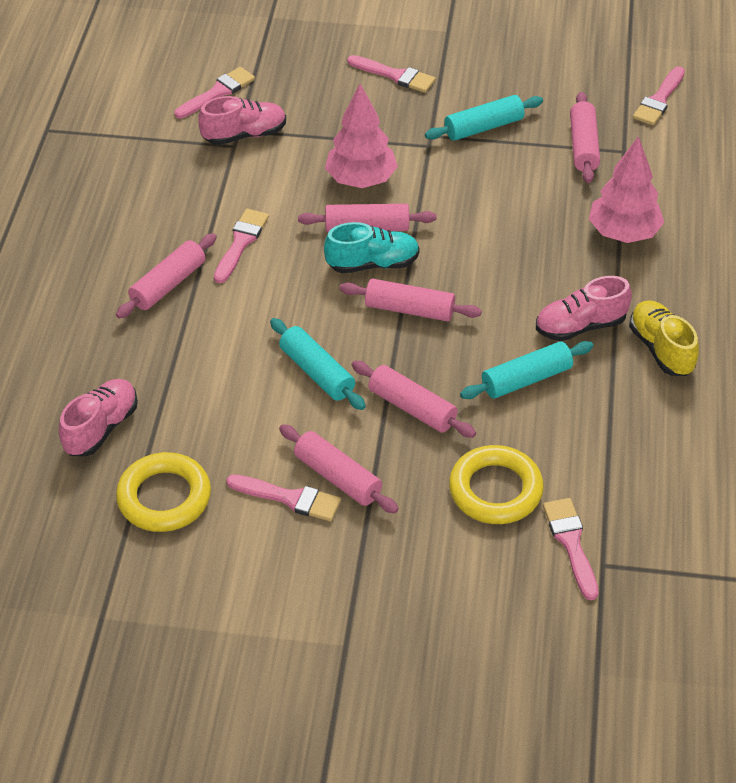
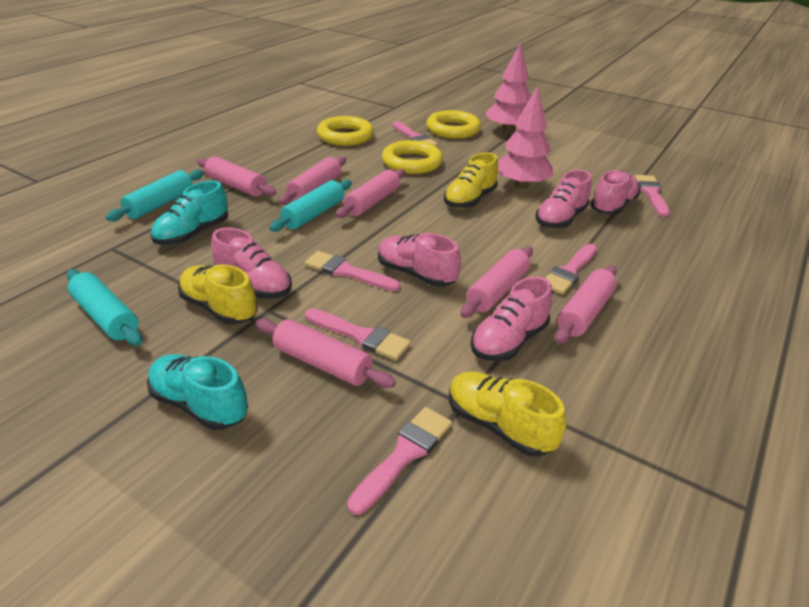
pink shoe: [59,379,138,457] [198,96,286,145] [536,276,632,341] = 3 -> [211,227,292,299] [378,233,461,287] [471,276,553,361] [536,170,592,229] [591,170,640,215] = 5
turquoise shoe: [324,222,420,273] = 1 -> [147,354,248,430] [151,181,228,245] = 2
yellow ring: [116,452,211,532] [449,445,544,524] = 2 -> [317,116,374,146] [382,140,443,174] [426,110,481,139] = 3
yellow shoe: [629,300,699,376] = 1 -> [178,264,258,325] [444,152,498,209] [449,371,566,457] = 3

